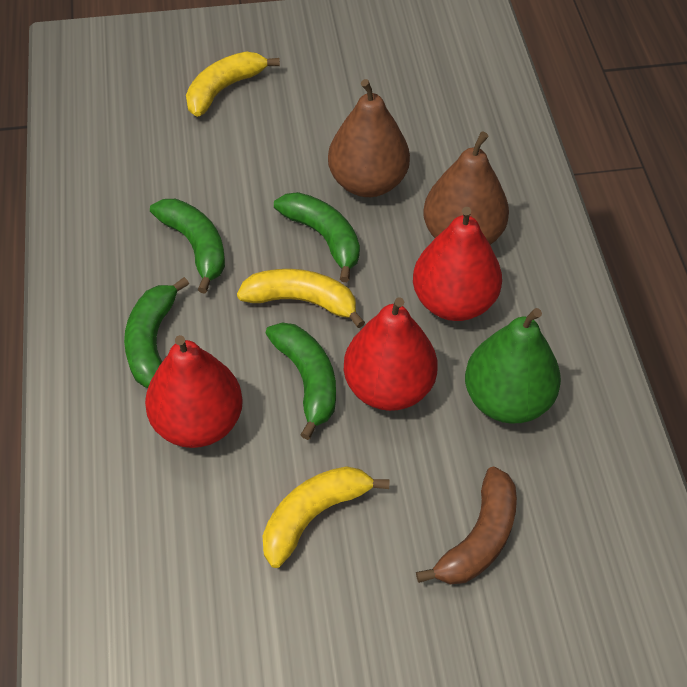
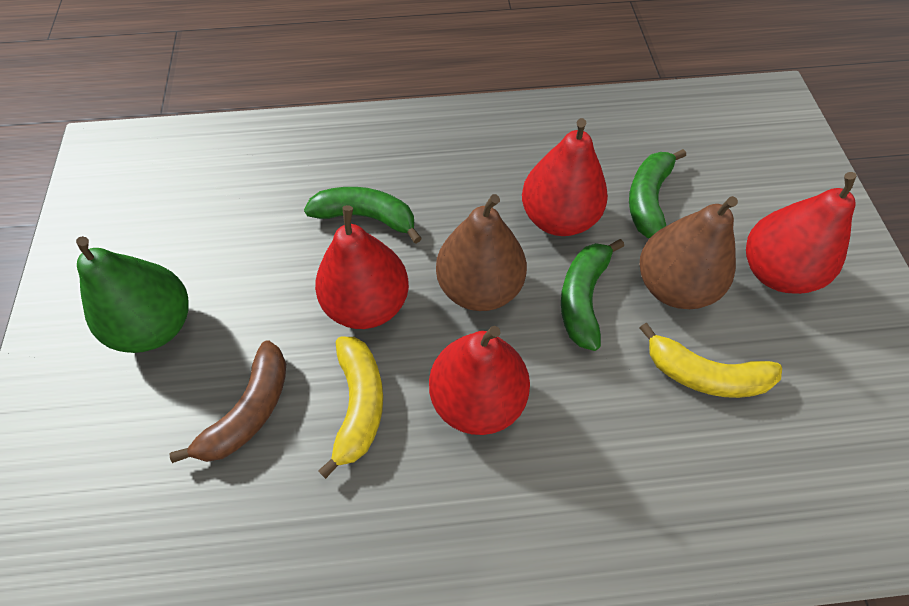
green banana: [124,277,189,388] [150,199,225,293] [265,322,336,440] [274,192,360,282] = 4 -> [304,187,422,243] [561,239,624,351] [629,149,686,238] = 3
red pear: [145,335,243,448] [344,297,438,411] [413,207,502,321] = 3 -> [315,205,409,329] [429,326,530,435] [522,118,608,236] [746,172,857,294] = 4
yellow banana: [186,52,280,117] [237,269,365,328] [263,466,390,568] = 3 -> [318,337,383,479] [639,323,782,398] = 2

